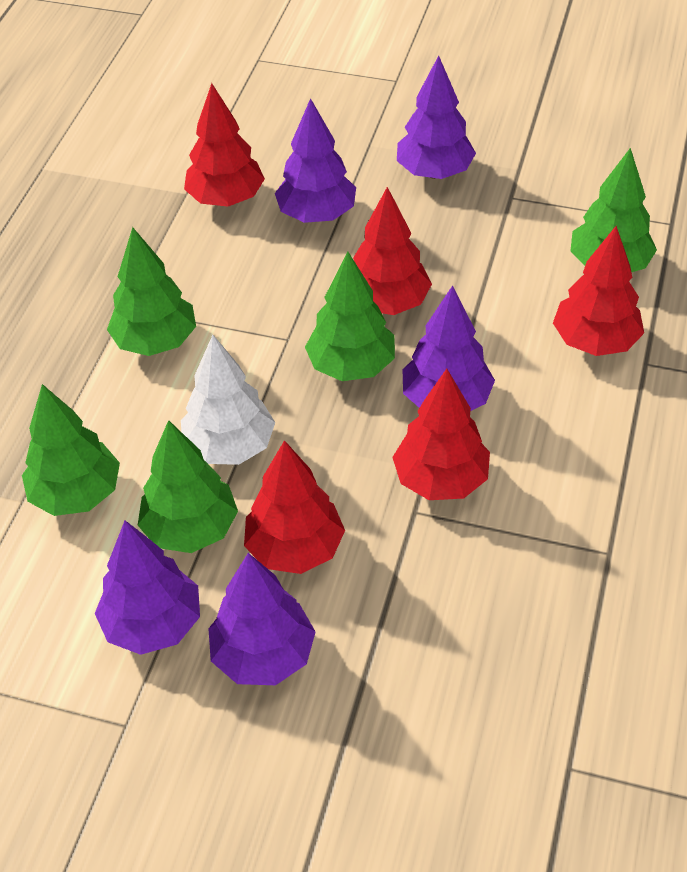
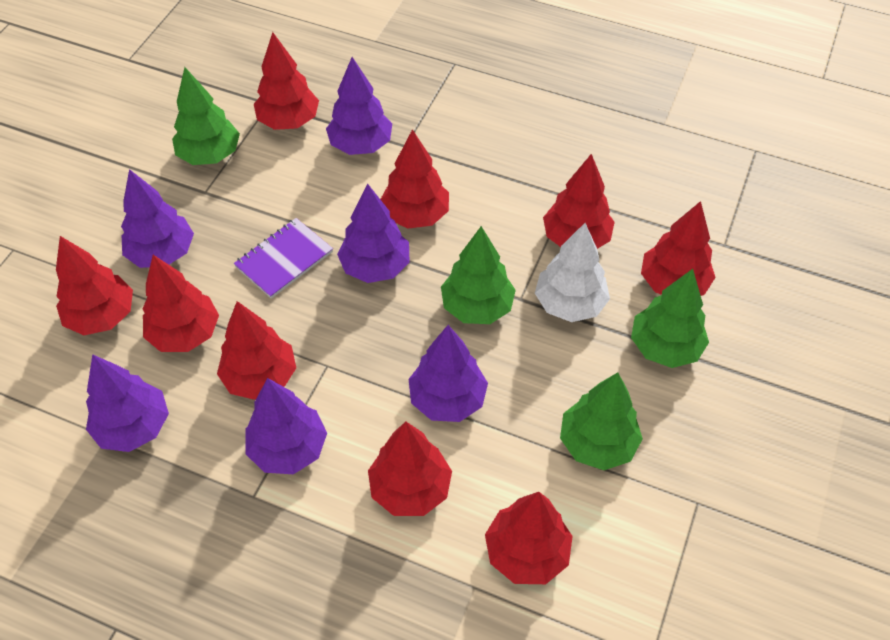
green tree: [22,384,120,516] [107,227,196,356] [138,420,238,553] [305,252,395,381] [570,148,657,272] = 5 -> [172,67,240,165] [441,226,516,324] [560,372,643,470] [631,269,709,368] = 4
purple notebook: none = 0 -> [234,218,333,299] = 1
purple tree: [95,520,200,655] [208,553,316,685] [275,98,356,223] [397,56,476,179] [403,285,495,411] = 5 -> [86,354,169,452] [121,169,194,268] [246,378,327,474] [326,57,392,155] [337,183,409,283] [409,325,488,422] = 6
red tree: [184,83,265,207] [244,440,345,574] [353,187,432,315] [392,369,490,500] [553,226,644,356] = 5 -> [56,236,133,335] [143,255,219,352] [217,301,296,400] [254,32,319,130] [368,422,452,516] [380,129,449,229] [485,492,573,584] [543,154,615,249] [641,201,716,296] = 9

